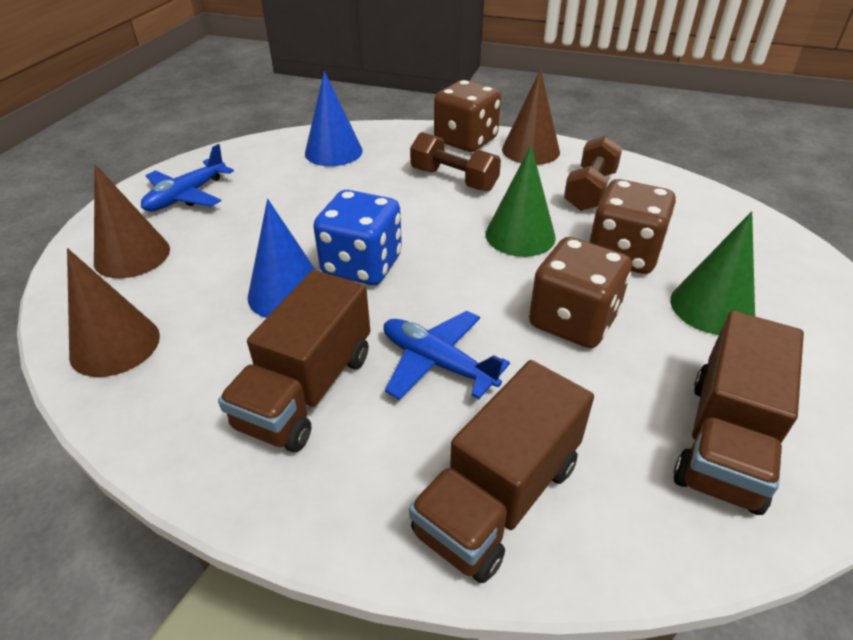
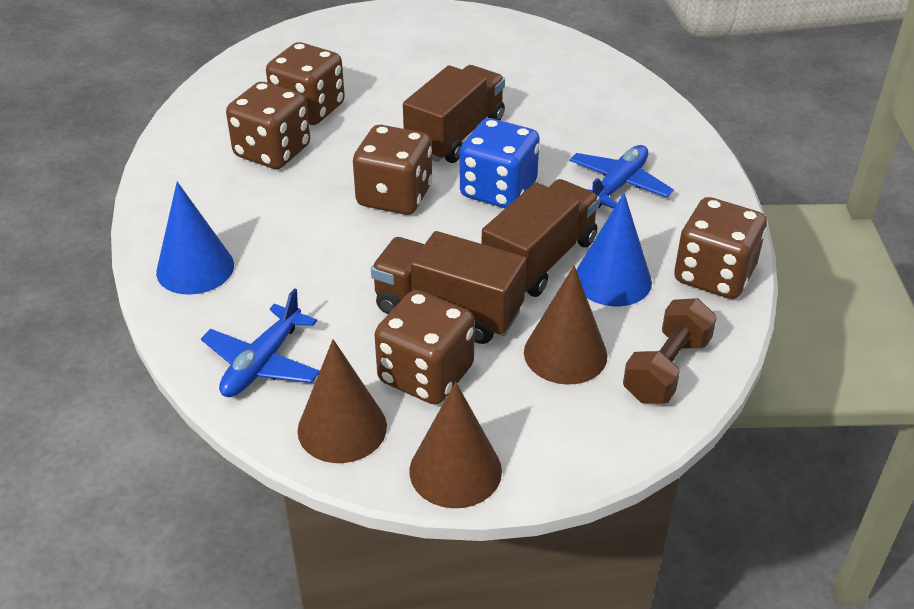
brown dice: [434,80,501,152] [529,237,632,348] [589,179,676,274] = 3 -> [226,82,310,169] [266,42,345,125] [353,125,432,215] [374,290,475,405] [674,197,767,299] = 5
brown dumbbell: [410,132,501,191] [564,135,622,211] = 2 -> [623,298,717,403] = 1
green cone: [485,146,556,257] [670,211,755,335] = 2 -> none = 0

